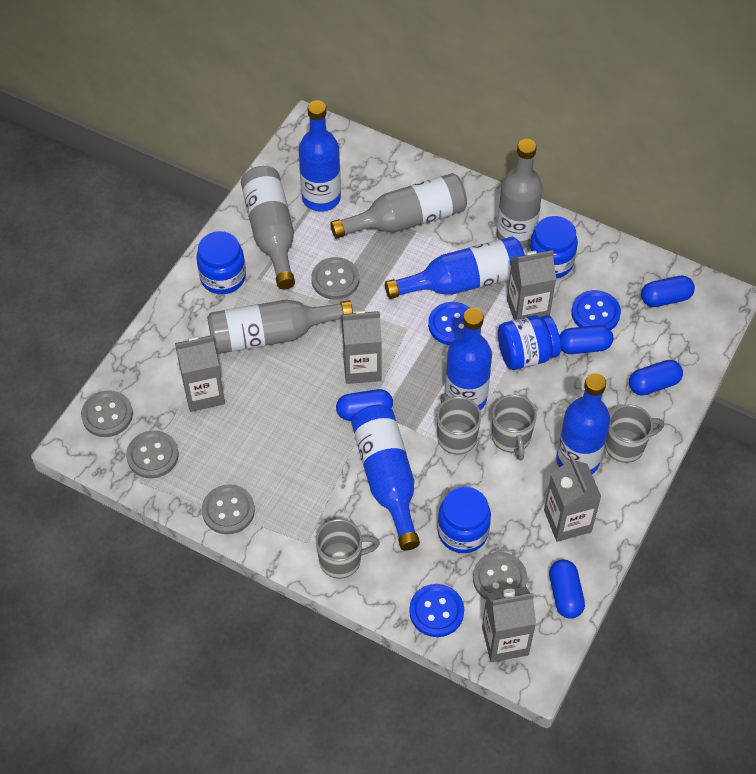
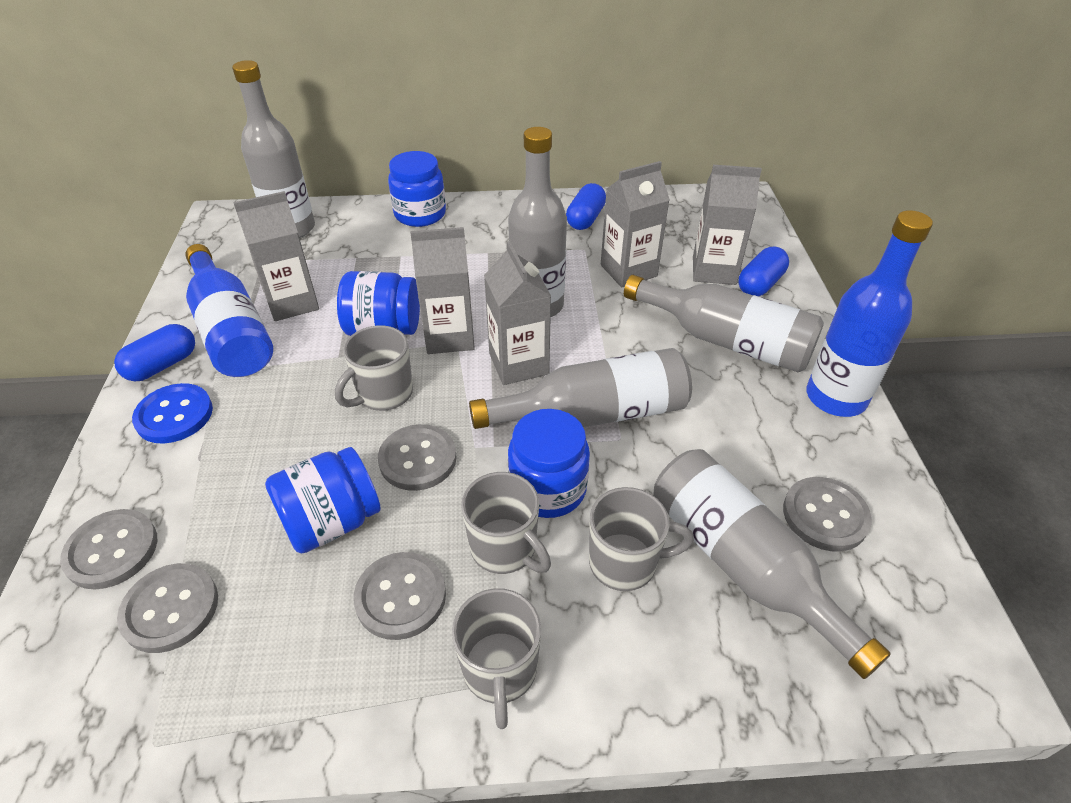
blue bottle: [299,100,341,212] [351,405,420,551] [385,237,525,299] [445,308,492,410] [556,373,610,474] = 5 -> [185,244,273,377] [806,210,933,417] = 2
blue button: [409,584,464,637] [428,302,470,345] [571,290,621,330] = 3 -> [132,383,213,443] = 1
blue capsule: [336,389,393,421] [549,560,585,619] [559,325,613,354] [629,360,683,396] [641,276,695,307] = 5 -> [114,324,195,381] [566,183,606,230] [739,247,789,296] = 3
grey bottle: [207,300,353,354] [241,166,295,290] [330,173,467,239] [496,139,543,248] = 4 -> [232,60,315,238] [469,348,692,429] [508,127,567,317] [624,275,824,372] [653,449,891,679] = 5

